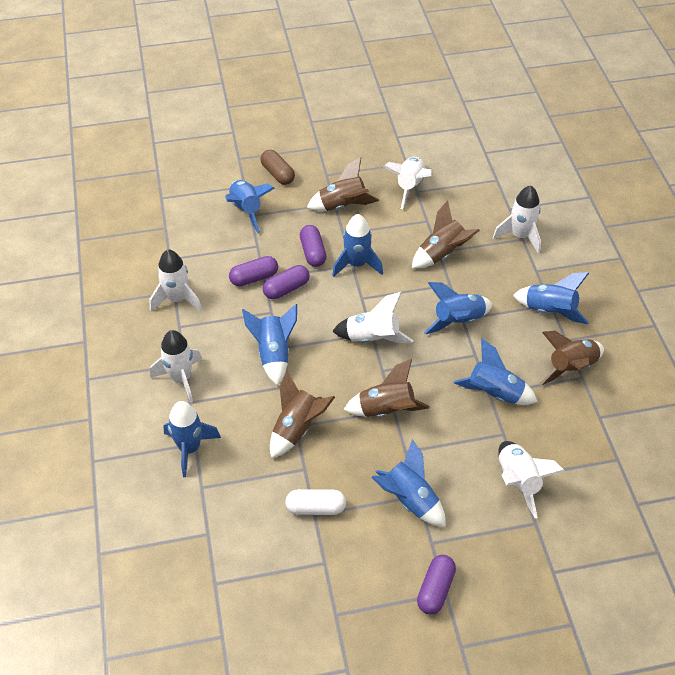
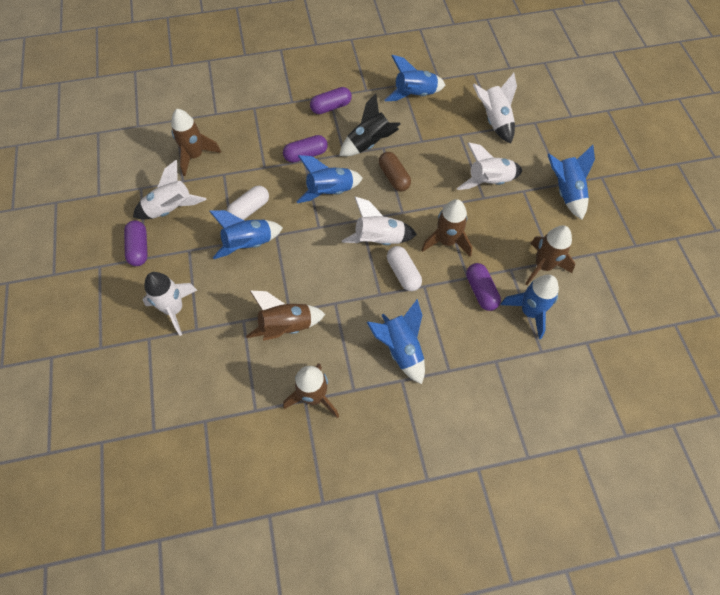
black rocket: none = 0 -> [339,93,401,156] = 1
blue rocket: [164,401,221,477] [225,180,275,233] [242,304,297,386] [332,214,383,277] [371,439,446,527] [424,282,493,334] [454,338,538,405] [513,272,589,324] = 8 -> [209,210,283,259] [296,155,363,203] [367,299,425,384] [384,55,445,101] [500,274,559,339] [547,145,595,220] = 6
white capsule: [285,489,346,515] = 1 -> [227,186,269,220] [387,246,422,291] = 2
white rocket: [149,249,202,312] [150,330,202,403] [332,292,413,343] [383,157,432,209] [493,185,541,254] [498,441,565,518] = 6 -> [133,160,207,219] [143,272,197,336] [342,197,417,245] [457,143,522,190] [473,73,517,144] = 5

